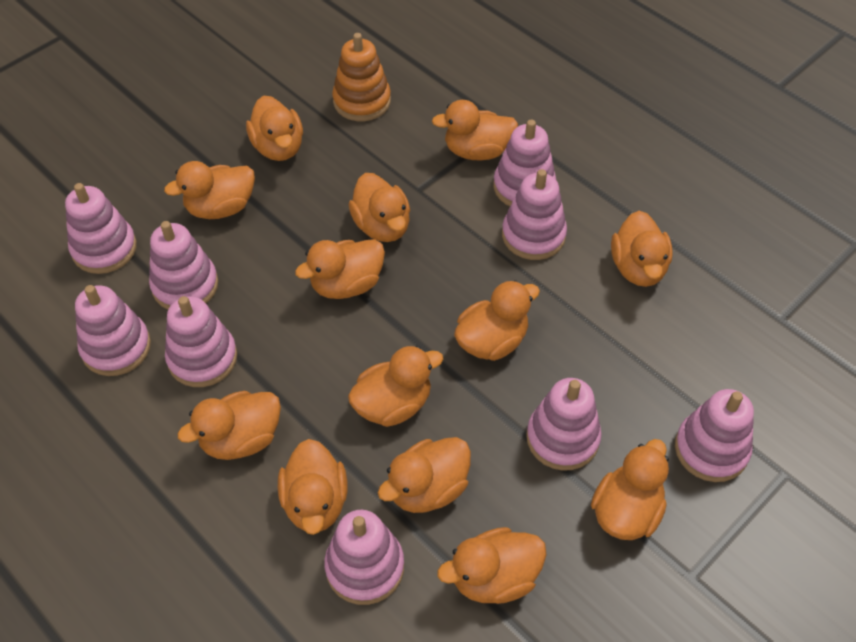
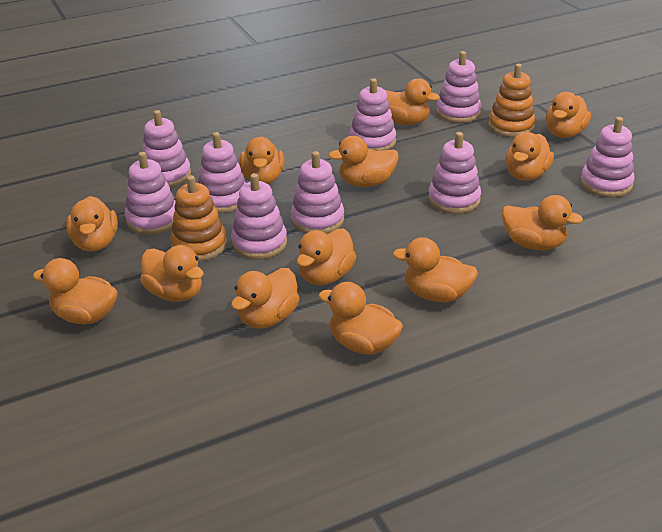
orange stacking toy: [332,33,391,121] = 1 -> [170,175,227,261] [488,64,536,137] = 2

